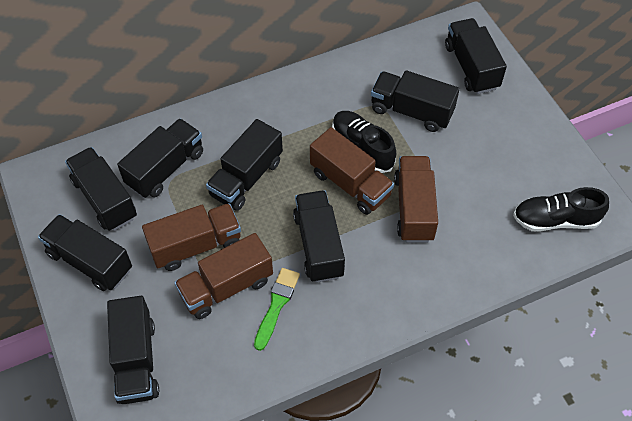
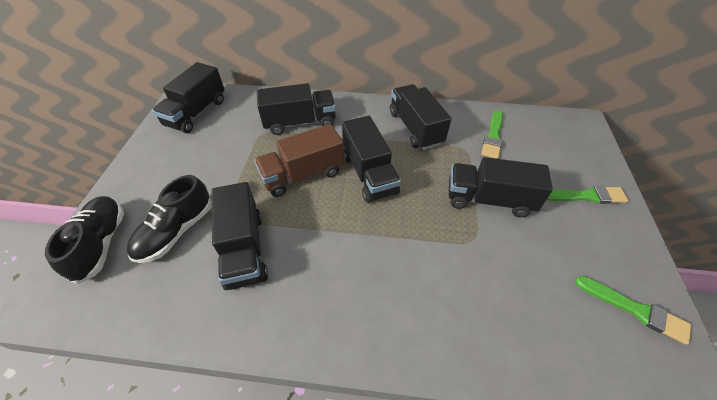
black truck: [38,214,132,291] [65,147,137,231] [107,296,159,404] [117,118,203,198] [206,119,283,211] [293,190,345,283] [371,70,459,132] [445,18,507,94] = 8 -> [152,62,225,133] [212,182,268,290] [257,83,336,135] [342,116,401,203] [390,84,452,150] [449,157,553,218] = 6
brown truck: [142,203,241,271] [174,233,273,319] [310,127,394,215] [394,156,438,242] = 4 -> [254,124,345,197] = 1
green brush: [254,268,300,351] = 1 -> [481,110,503,159] [547,186,629,204] [575,276,691,345] = 3

